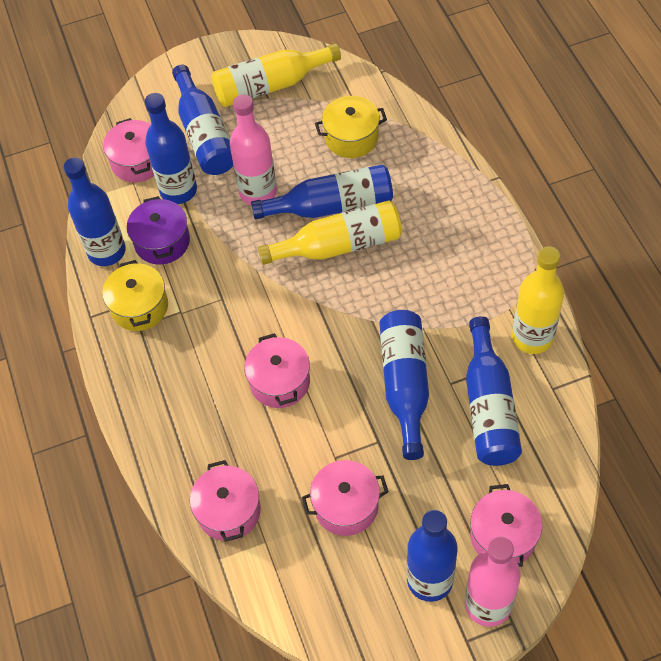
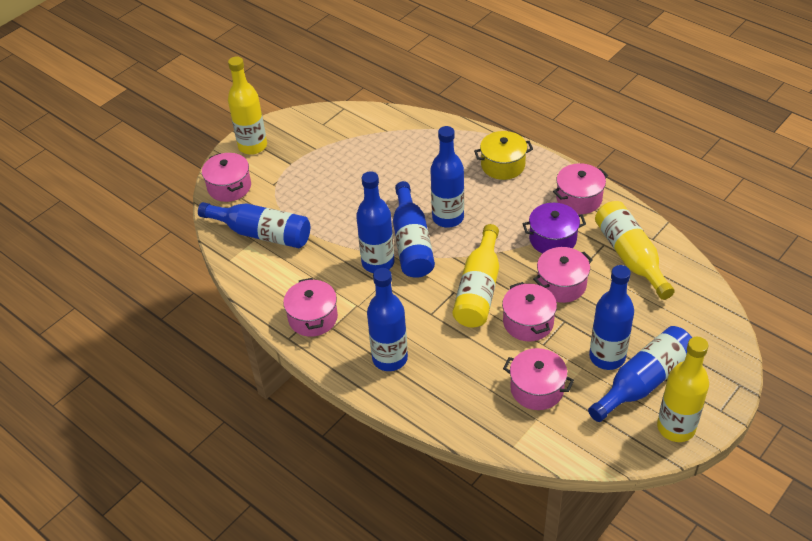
pink bottle: [230,94,277,206] [465,536,521,627] = 2 -> none = 0
pink pot: [103,118,154,182] [190,460,261,542] [244,333,310,408] [302,460,388,536] [470,484,543,567] = 5 -> [202,153,251,202] [283,278,338,337] [502,282,557,341] [503,348,574,410] [533,247,593,303] [553,163,608,214] = 6
yellow bottle: [211,43,341,107] [258,200,402,265] [512,246,564,354] = 3 -> [228,57,267,155] [452,224,499,328] [595,201,675,300] [657,337,709,442] = 4
yellow pot: [102,260,168,331] [315,96,387,158] = 2 -> [474,131,533,180] = 1

